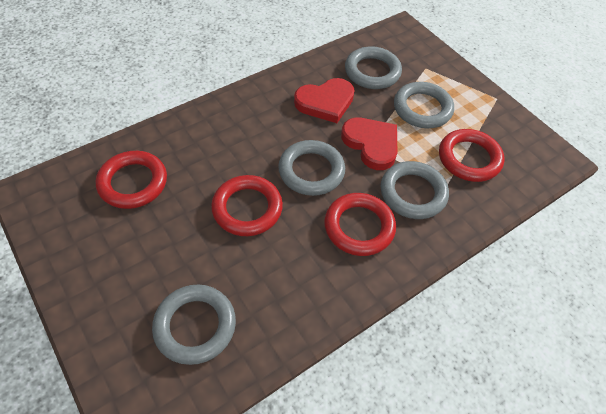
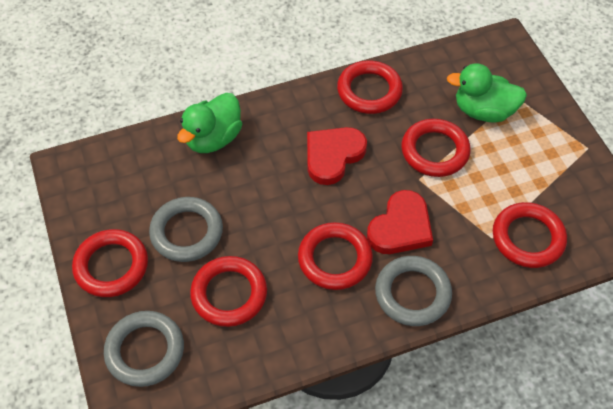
green duck: none = 0 -> [177,93,242,153] [447,63,527,123] = 2
grey ring: [152,285,236,365] [278,140,345,196] [345,46,402,89] [381,161,449,219] [394,82,454,128] = 5 -> [104,311,184,387] [149,197,223,262] [375,256,452,326] = 3
red ring: [96,151,167,209] [211,175,283,236] [324,193,396,256] [439,129,504,182] = 4 -> [72,229,148,297] [190,256,267,327] [298,222,373,290] [337,60,403,114] [401,119,471,177] [493,202,567,268] = 6

